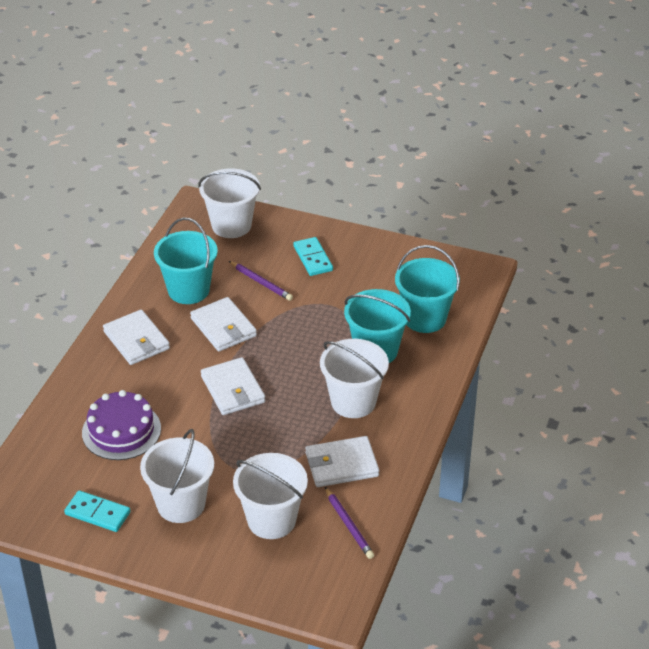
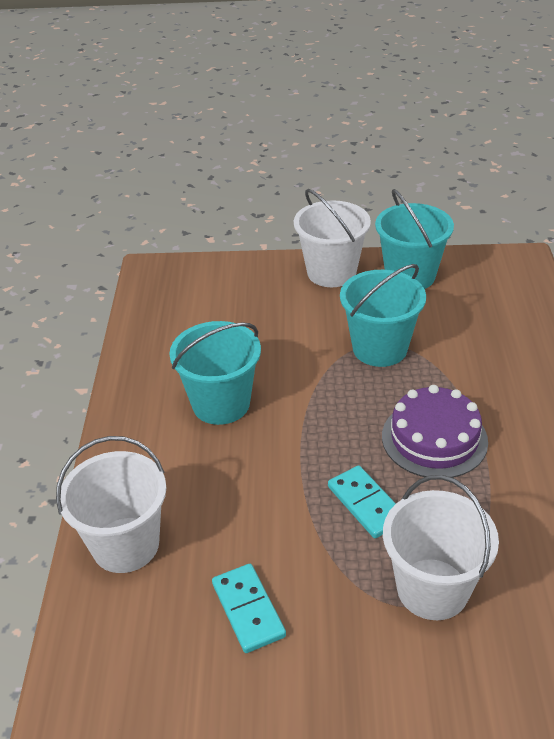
purple pencil: [229,261,293,301] [325,487,374,559] = 2 -> none = 0
white bucket: [140,429,214,523] [198,168,261,238] [233,453,308,539] [320,339,389,418] = 4 -> [56,436,166,573] [294,189,371,287] [383,475,499,620] = 3
white wallet: [103,309,170,365] [190,297,257,352] [201,357,266,415] [305,436,379,487] = 4 -> none = 0

